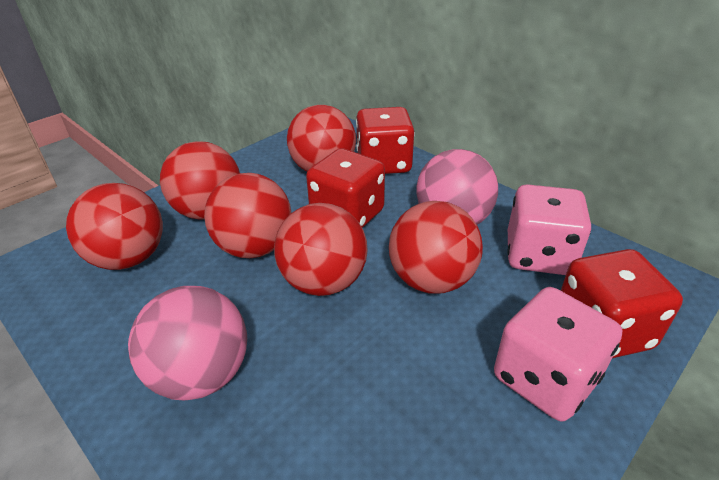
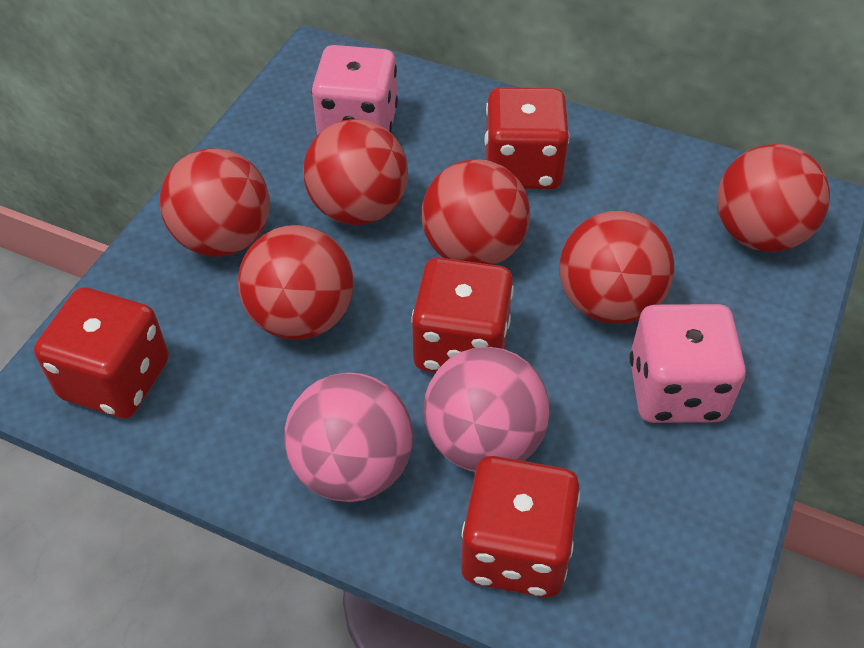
red dice: [306,148,385,228] [356,107,415,174] [561,249,683,358] = 3 -> [34,287,169,419] [411,258,514,373] [461,456,580,598] [484,87,569,190] = 4

